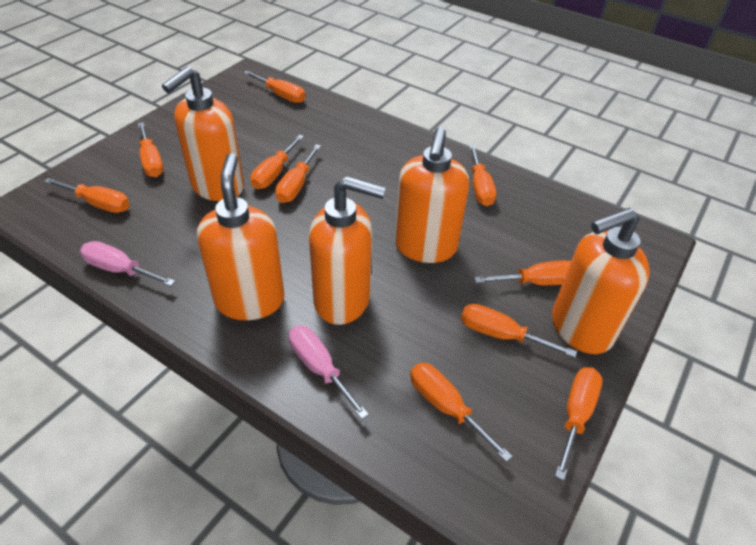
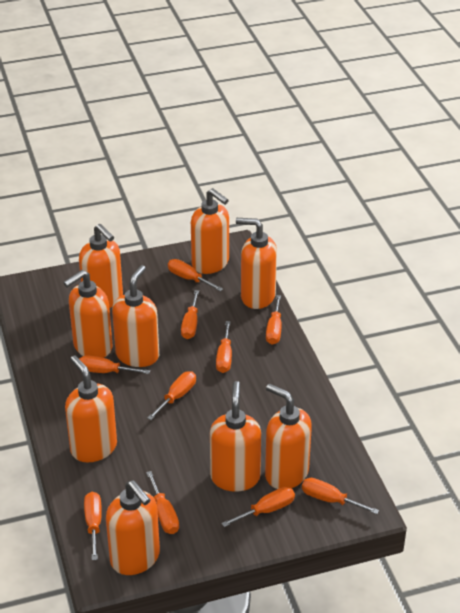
orange soap dispenser: [162,66,244,201] [197,153,285,320] [309,176,386,325] [395,127,469,263] [552,208,650,354] = 5 -> [63,270,112,358] [65,356,117,462] [79,224,123,308] [106,480,160,575] [112,265,159,367] [191,188,229,274] [210,381,261,492] [236,218,277,309] [265,384,312,489] = 9
pink screwdriver: [80,241,176,286] [289,325,369,419] = 2 -> none = 0

